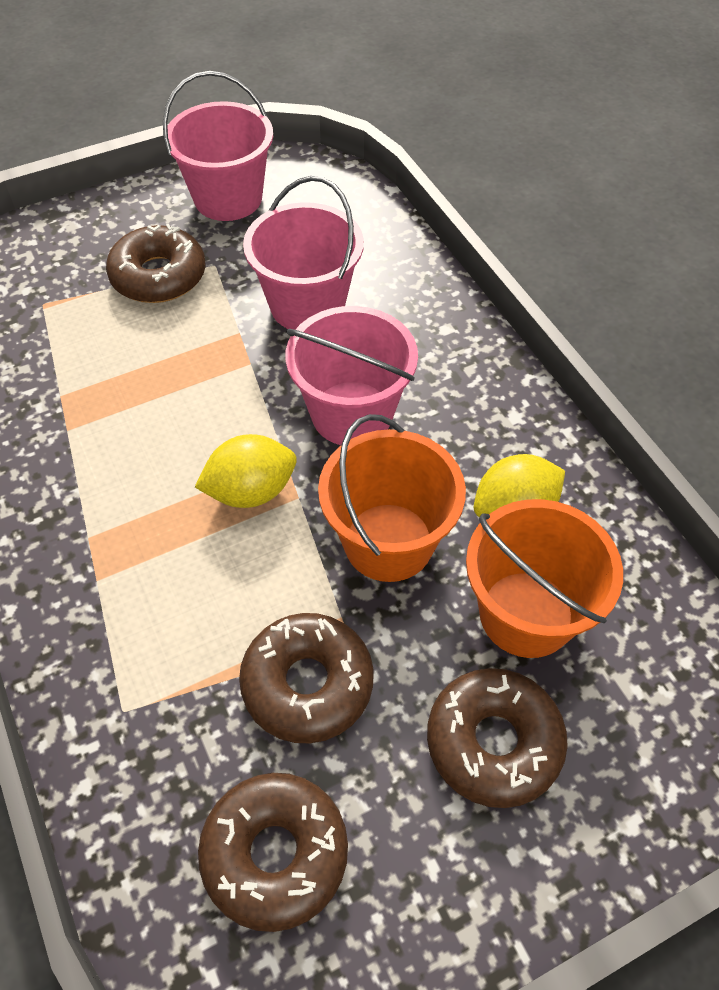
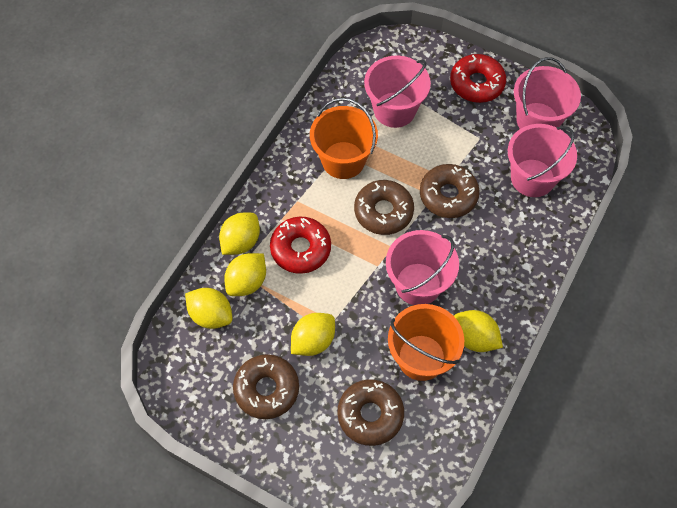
pink bucket: [163,71,273,221] [243,176,364,330] [285,306,418,445] = 3 -> [364,56,431,128] [386,230,459,305] [508,124,577,197] [514,57,581,129] = 4
red donut: none = 0 -> [270,217,331,274] [450,54,506,103] = 2
yellow lemon: [195,434,297,508] [474,454,565,517] = 2 -> [185,288,232,329] [219,213,260,255] [224,253,266,296] [291,313,335,356] [454,310,503,352] = 5

